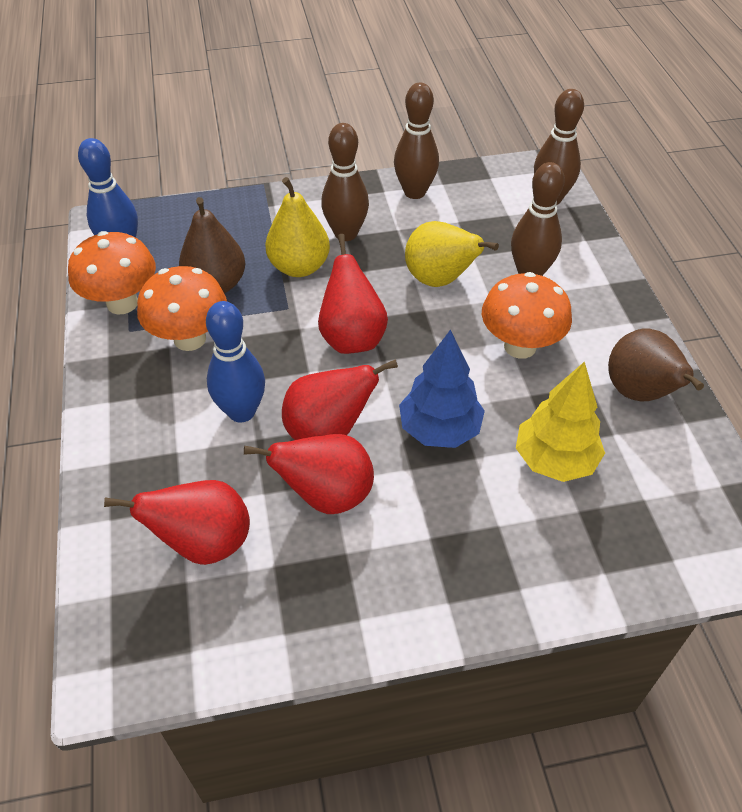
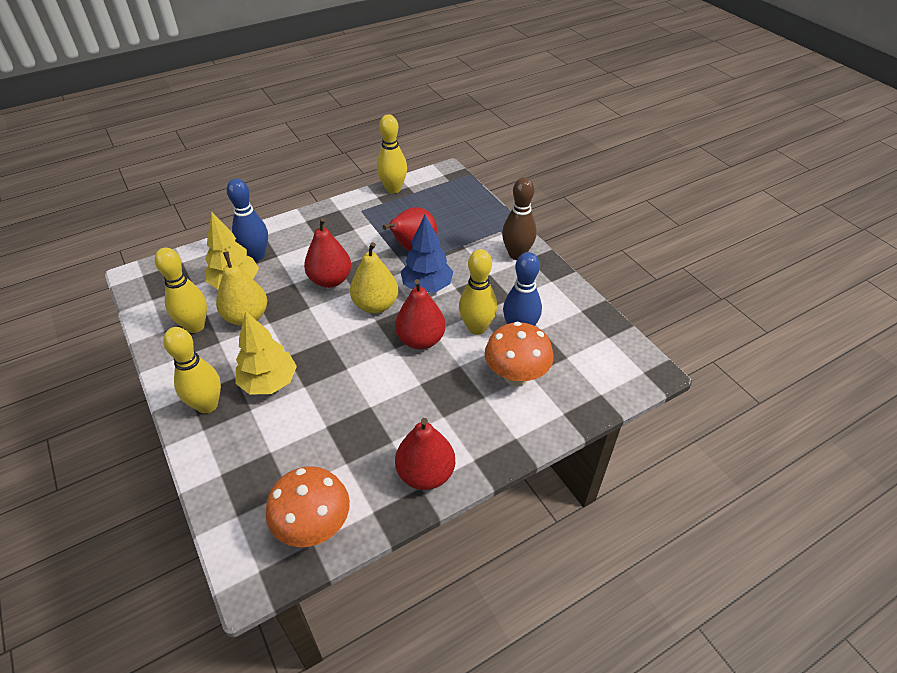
brown bowling pin: [321,123,369,241] [394,82,439,199] [511,162,565,276] [534,89,584,205] = 4 -> [502,177,537,260] = 1
brown pear: [179,197,245,293] [608,329,704,401] = 2 -> none = 0
orange mushroom: [68,231,156,315] [137,266,227,351] [482,272,572,359] = 3 -> [266,466,350,547] [485,322,553,386] = 2
yellow bowling pin: none = 0 -> [155,248,207,333] [163,327,221,414] [377,114,407,193] [459,249,497,335] = 4
yellow tree: [516,361,605,482] = 1 -> [205,211,259,289] [236,311,297,395] = 2

